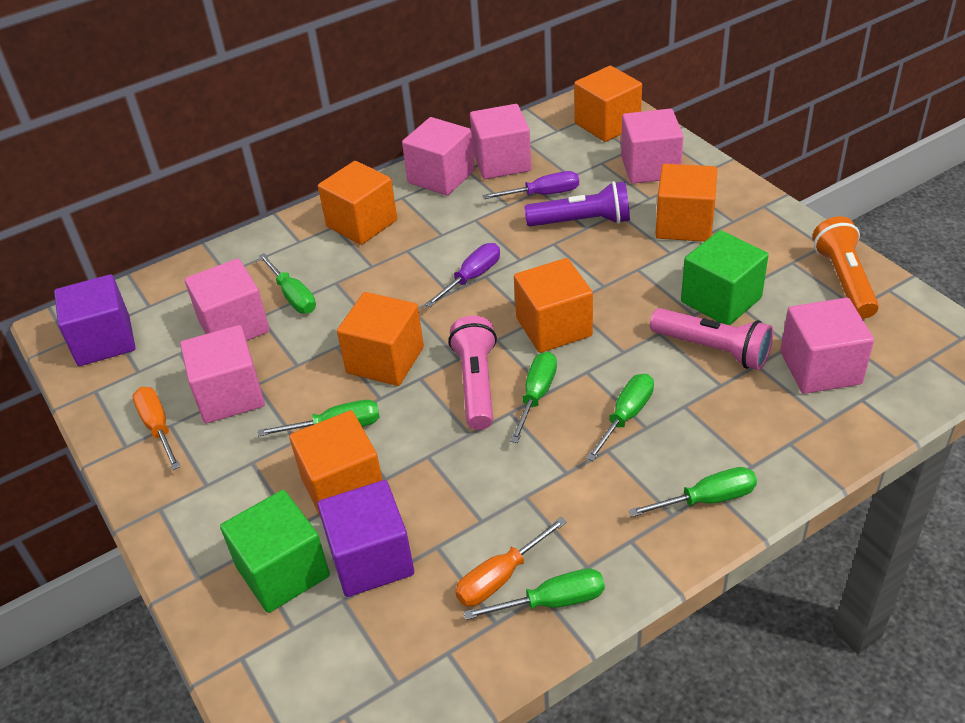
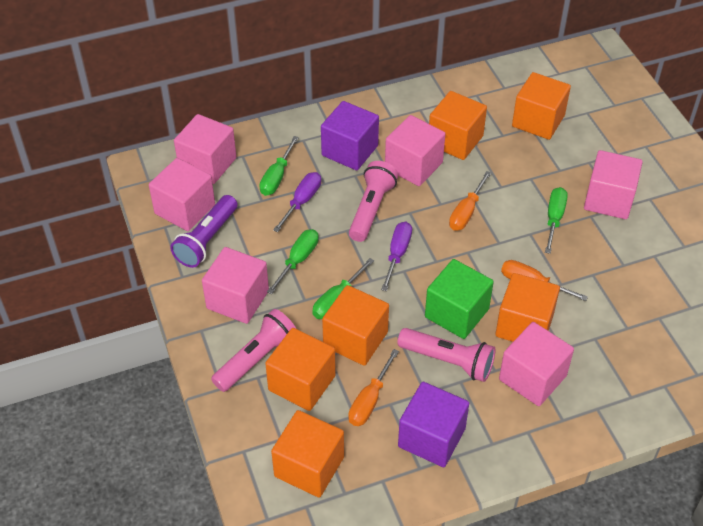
green cube: [220,490,330,613] [681,230,769,325] = 2 -> [425,259,494,339] = 1
green screwdriver: [258,253,316,313] [258,400,380,437] [464,569,605,620] [510,352,557,443] [586,374,654,461] [629,467,757,517] = 6 -> [259,136,299,196] [267,229,319,294] [312,258,374,319] [545,187,568,254] = 4
orange flashlight: [812,216,879,318] = 1 -> none = 0
orange screwdriver: [133,387,180,470] [455,517,567,606] = 2 -> [348,349,399,426] [449,171,491,231] [501,260,588,301] = 3
pink flashlight: [448,316,497,430] [650,308,773,370] = 2 -> [211,309,296,392] [349,161,398,242] [397,328,496,382] = 3

